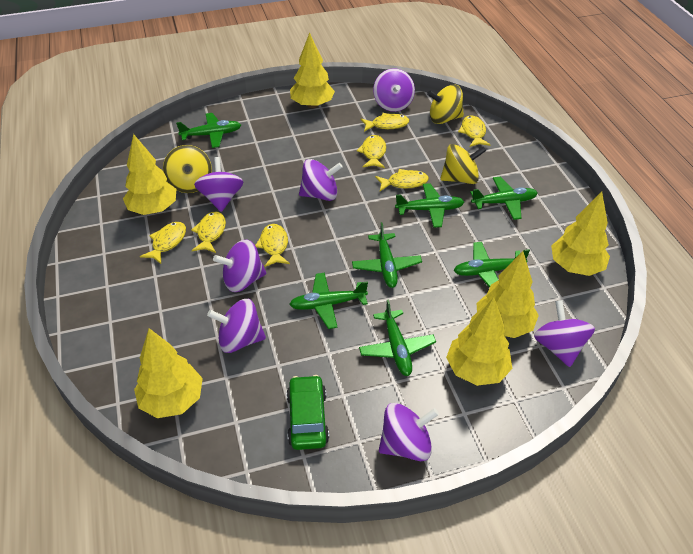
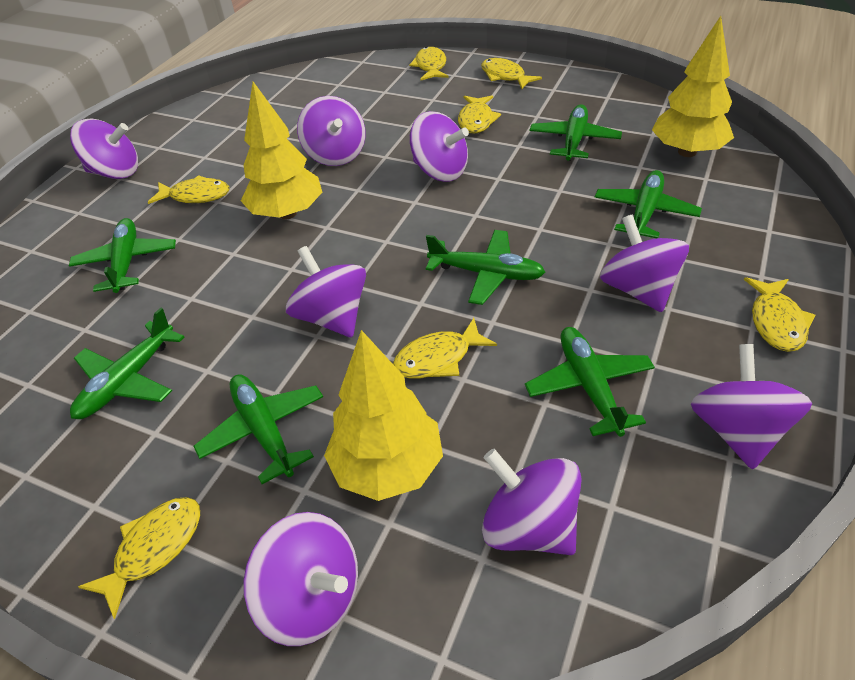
green car: [286,375,329,450] = 1 -> none = 0
purple spinning top: [194,157,243,212] [207,299,266,353] [213,240,266,292] [299,159,343,201] [373,68,415,112] [379,403,439,461] [534,300,595,367] = 7 -> [70,119,138,179] [244,512,358,646] [286,246,366,337] [297,96,366,166] [410,111,469,181] [482,449,582,555] [600,215,689,312] [691,344,812,470] = 8
yellow spinning top: [163,145,212,193] [427,84,464,124] [440,144,486,184] = 3 -> none = 0
yellow tree: [123,134,176,215] [134,328,203,418] [290,33,335,108] [446,297,512,386] [477,251,539,338] [551,192,610,276] = 6 -> [241,82,322,219] [324,330,443,501] [652,16,734,157] = 3

